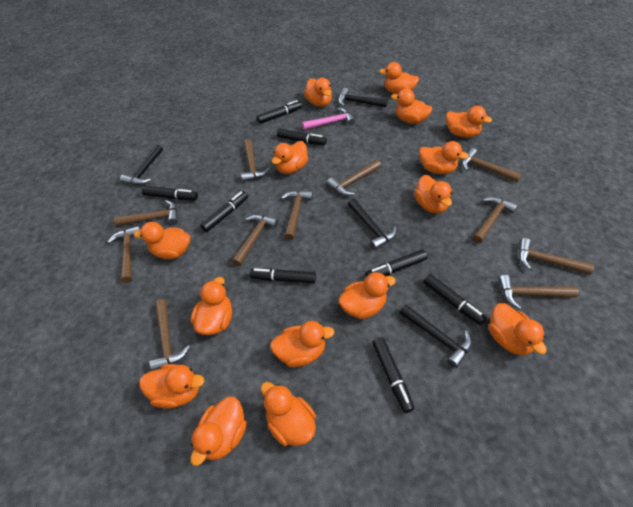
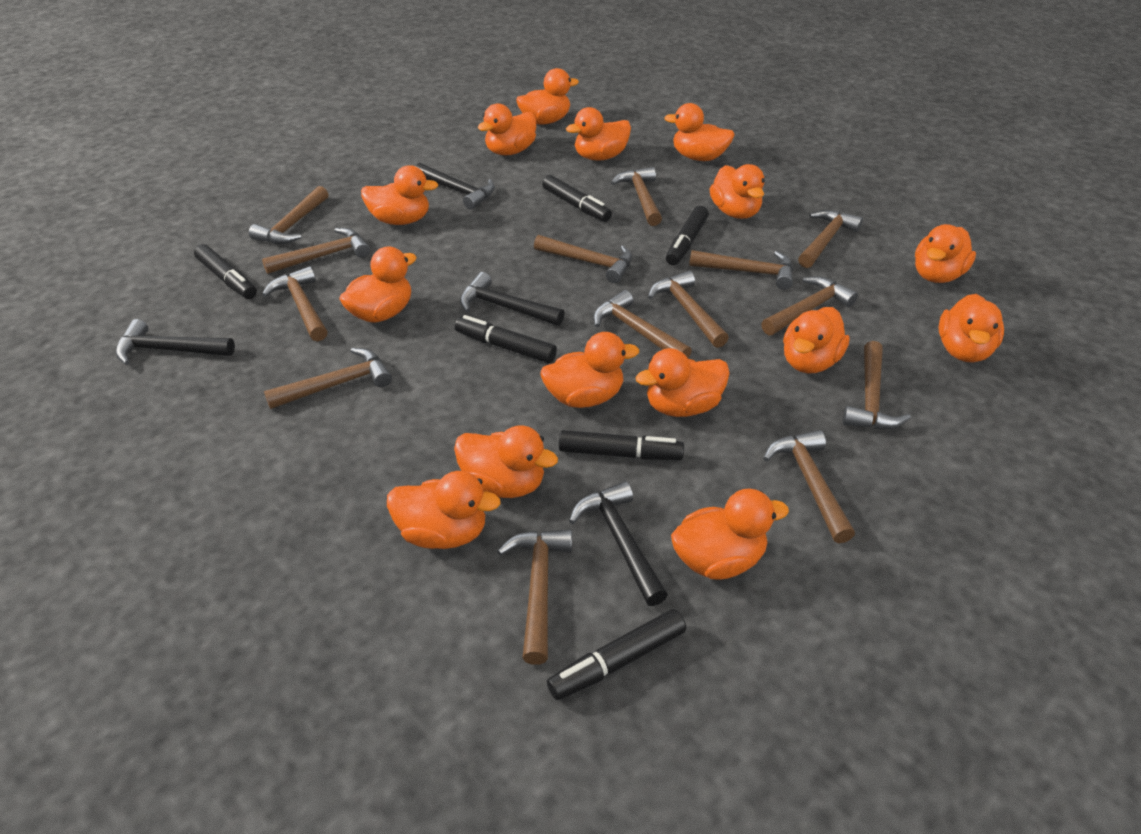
black marker: [142,186,198,200] [200,191,248,232] [249,268,316,284] [257,100,302,124] [277,128,327,145] [365,249,428,277] [372,337,414,413] [423,274,486,325] = 8 -> [194,244,257,299] [455,315,557,363] [542,175,612,222] [547,609,686,700] [559,430,684,460] [666,206,709,265] = 6
brown hammer: [108,226,141,283] [114,200,178,226] [149,299,190,371] [232,214,279,266] [241,139,270,182] [281,190,313,240] [327,160,381,196] [462,148,522,182] [473,197,518,243] [499,275,579,310] [519,238,594,275] = 11 -> [249,186,329,244] [262,228,370,274] [262,266,328,341] [264,348,392,409] [497,529,572,665] [534,235,632,283] [593,290,692,358] [611,167,662,226] [648,271,729,348] [689,250,793,290] [761,276,858,335] [763,430,855,543] [798,210,863,268] [842,341,911,429] = 14
pink hammer: [302,108,356,130] = 1 -> none = 0

